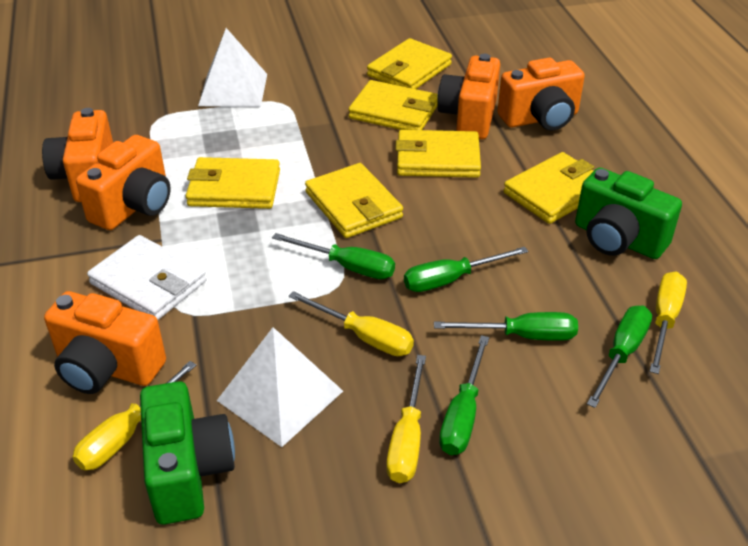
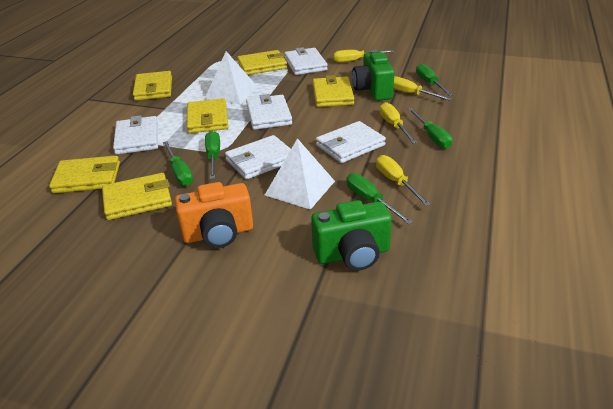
orange camera: [42,108,113,202] [44,291,166,394] [76,135,171,230] [437,54,500,139] [498,58,585,131] = 5 -> [175,182,253,248] = 1
white wallet: [87,235,207,320] = 1 -> [113,115,158,155] [225,135,291,179] [246,94,292,130] [284,47,328,75] [316,121,386,163] = 5

